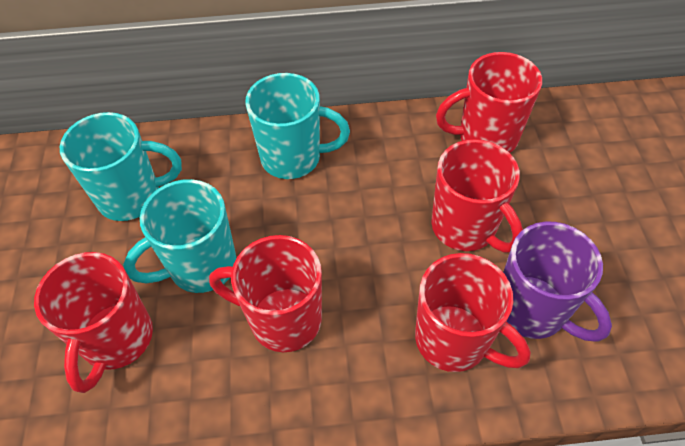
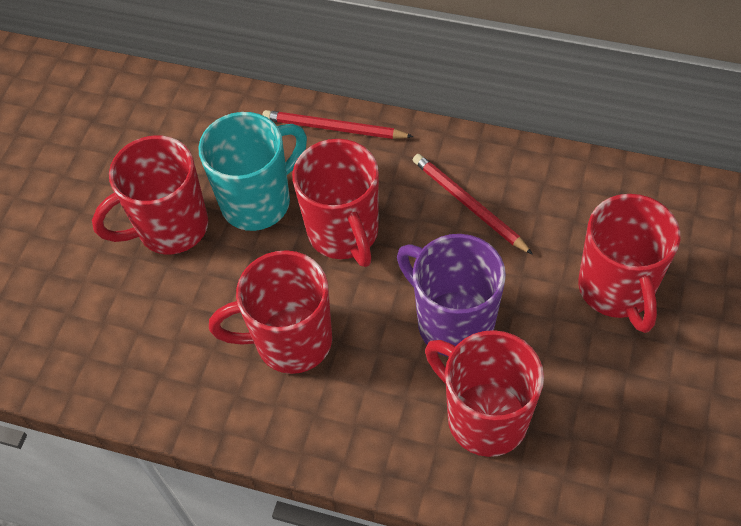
red pencil: none = 0 -> [262,110,414,139] [413,154,533,255] = 2
turquoise mug: [60,112,182,221] [123,179,237,293] [245,73,350,179] = 3 -> [198,112,307,231] = 1

